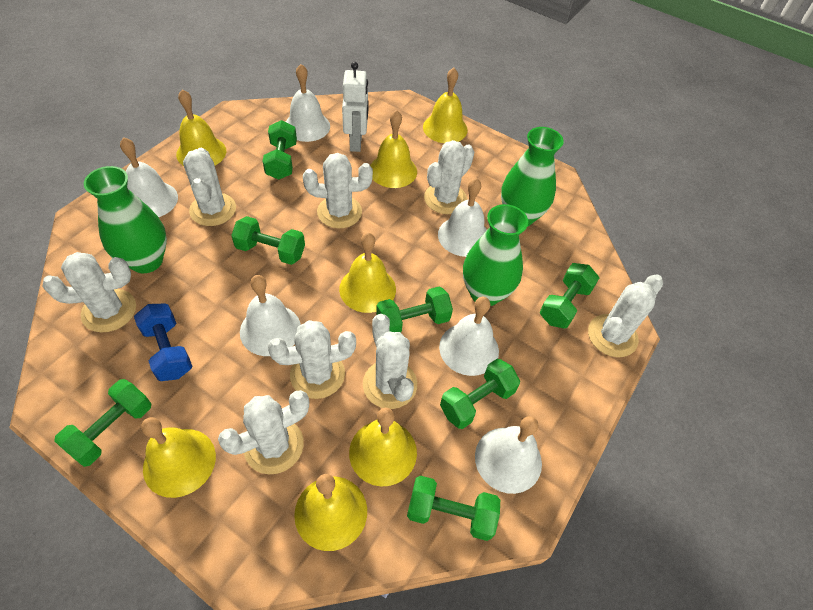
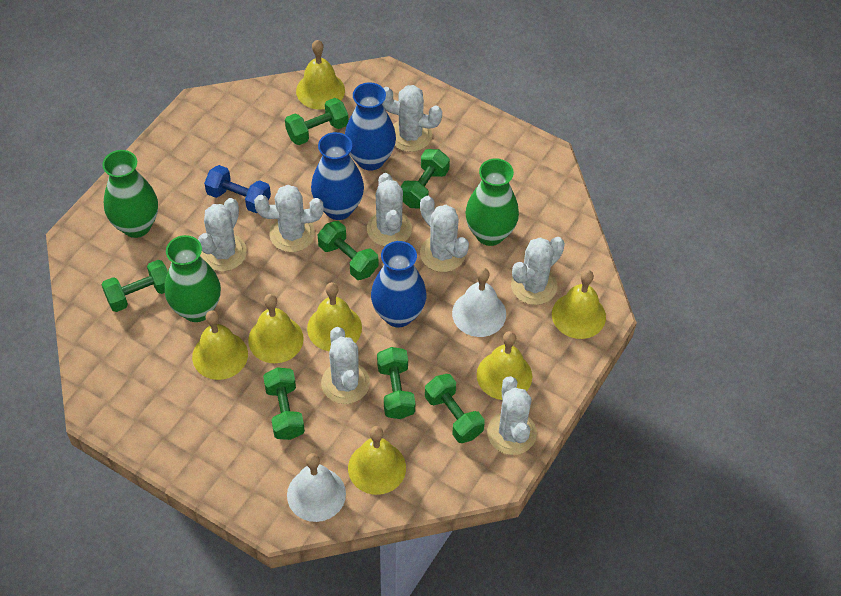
blue vase: none = 0 -> [311,132,364,220] [345,82,396,171] [371,241,426,327] = 3
white bell: [120,137,178,217] [240,275,301,356] [286,64,330,142] [438,178,487,257] [439,297,499,376] [475,416,542,494] = 6 -> [287,453,346,522] [452,268,506,337] = 2
white robot: [342,62,369,152] = 1 -> none = 0

